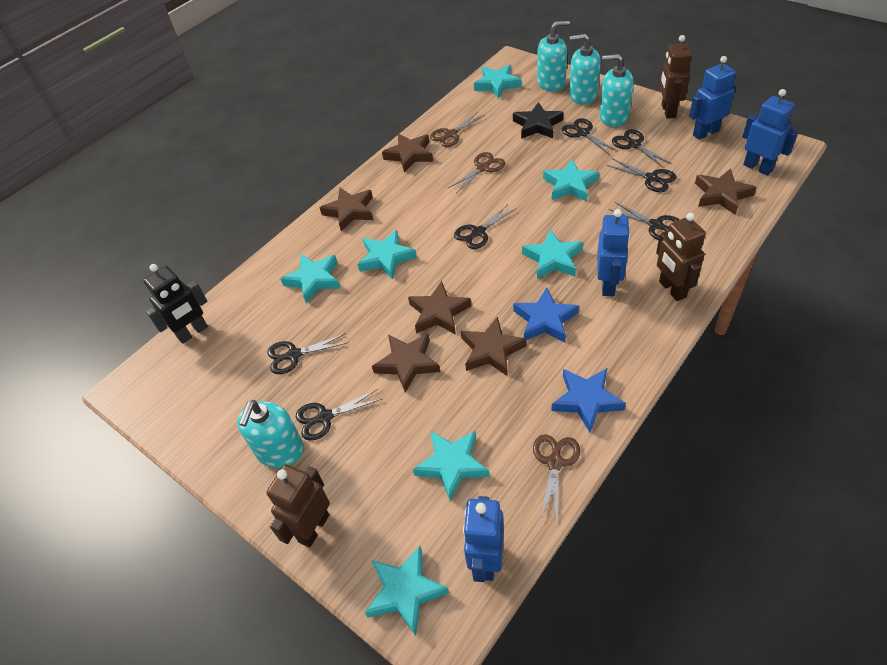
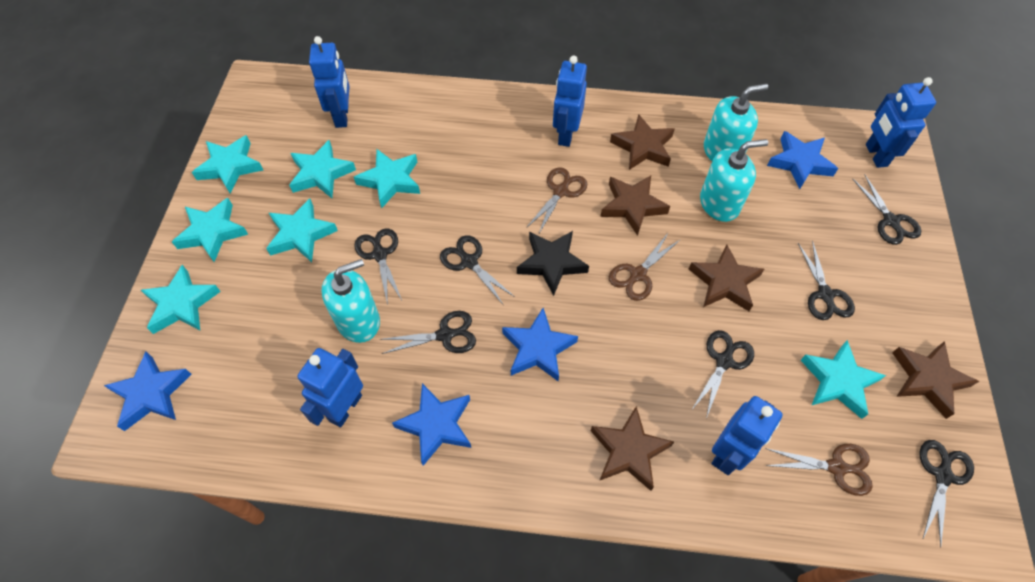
black robot: [143,264,208,344] = 1 -> none = 0
blue robot: [463,496,504,582] [597,209,630,296] [689,56,736,140] [742,89,798,175] = 4 -> [297,348,363,427] [309,36,349,128] [553,55,587,147] [711,396,783,475] [866,77,936,168] = 5
blue star: [513,287,579,343] [551,368,626,433] = 2 -> [104,352,192,431] [392,383,471,466] [502,308,578,381] [767,131,838,189] = 4
brown robot: [266,464,330,547] [656,213,706,301] [659,35,692,119] = 3 -> none = 0
brown star: [319,188,373,231] [372,334,440,393] [382,134,433,172] [408,281,471,335] [461,317,527,376] [695,168,757,215] = 6 -> [591,406,674,491] [600,175,670,236] [610,114,674,170] [689,244,764,311] [892,341,979,419] = 5
turquoise soap dispenser: [237,400,304,468] [537,21,570,91] [569,34,601,105] [600,54,634,127] = 4 -> [321,259,380,343] [700,139,768,222] [704,84,768,161] = 3

